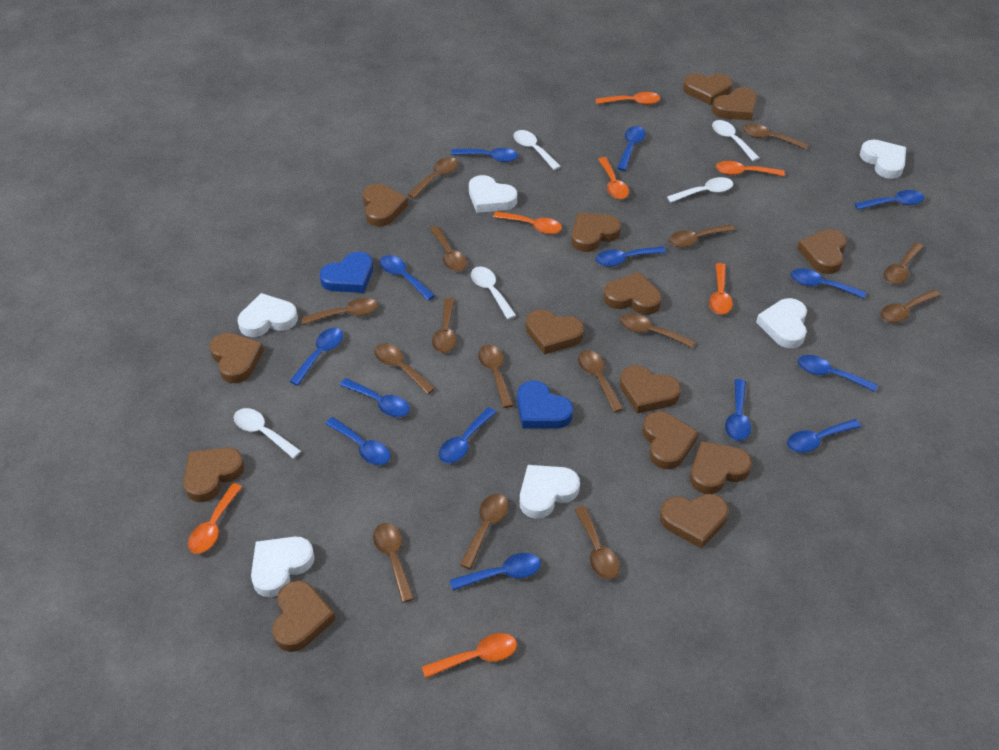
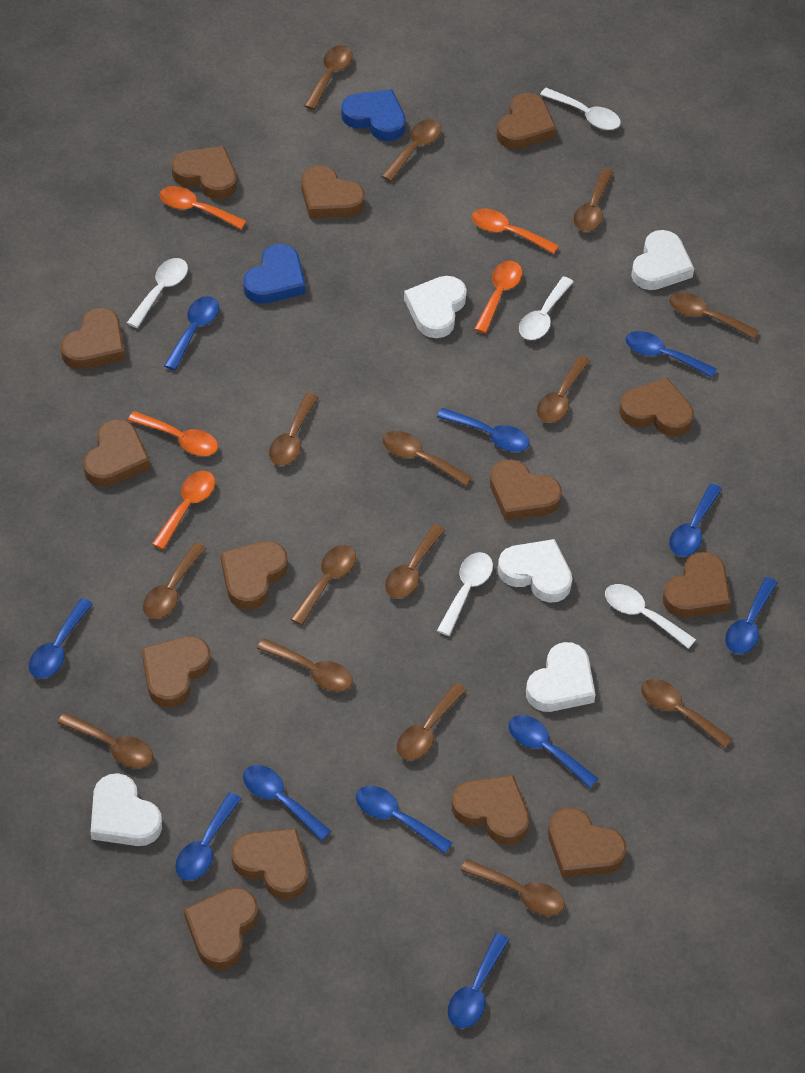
blue spoon: [289,328,343,386] [325,417,391,465] [340,378,410,417] [379,255,435,301] [439,407,497,463] [450,553,541,590] [451,148,518,162] [595,246,666,267] [617,126,646,171] [725,379,751,441] [787,419,861,453] [791,268,866,299] [798,355,878,392] [854,190,924,210] = 14 -> [29,598,93,679] [164,296,219,370] [175,792,242,881] [243,765,331,841] [356,786,452,854] [437,408,530,452] [448,933,510,1028] [508,715,598,788] [625,331,717,378] [669,484,722,557] [725,577,778,654] = 11
orange spoon: [188,483,242,554] [422,633,517,679] [493,211,562,234] [596,92,660,105] [598,157,629,199] [709,263,733,315] [716,161,785,177] = 7 -> [128,411,218,456] [152,471,215,550] [159,186,247,230] [472,208,559,254] [474,261,522,334] = 5
white heart: [238,293,298,337] [251,536,315,597] [469,175,517,213] [520,465,580,518] [756,298,807,348] [860,140,906,179] = 6 -> [91,773,162,846] [404,276,467,338] [498,539,572,603] [526,642,596,712] [631,230,694,290] = 5

